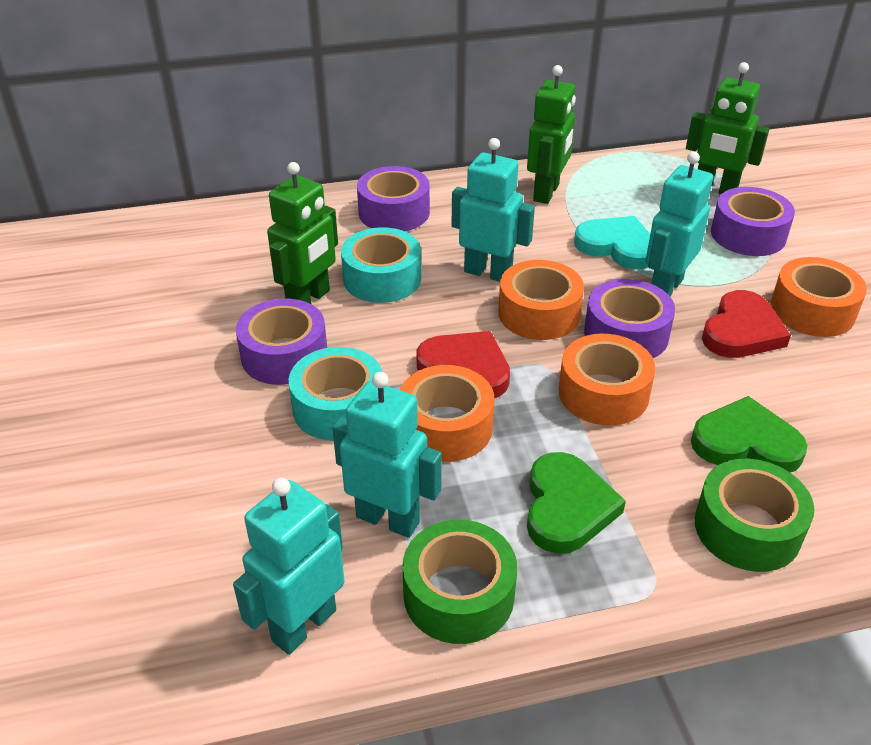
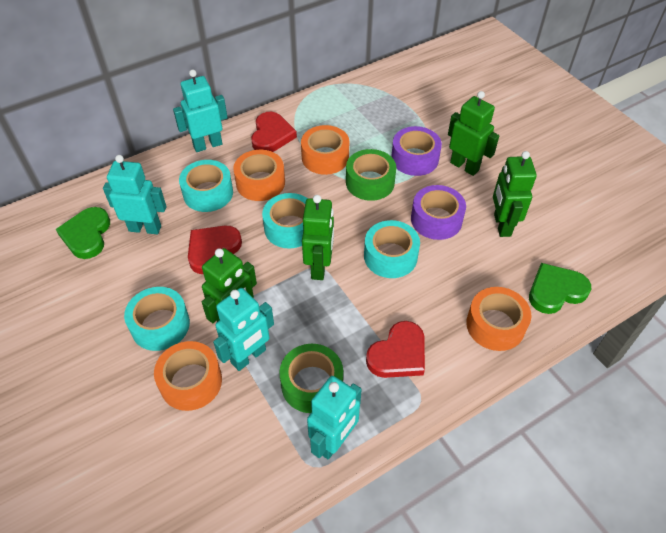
green robot: [267,162,338,304] [527,65,576,204] [686,62,769,195] = 3 -> [202,248,257,323] [302,195,334,280] [448,91,499,176] [493,151,537,237] = 4
purple tape: [236,299,327,385] [357,166,430,231] [584,279,675,358] [711,187,795,256] = 4 -> [391,126,442,176] [411,185,466,240] = 2
red heart: [417,331,510,398] [702,290,791,358] = 2 -> [188,226,242,274] [251,112,297,152] [366,321,425,378] = 3
turquoise heart: [574,216,650,269] = 1 -> none = 0
turquoise tape: [289,347,382,441] [341,227,421,303] = 2 -> [124,287,190,351] [179,160,233,212] [262,193,308,249] [364,220,420,278] = 4

